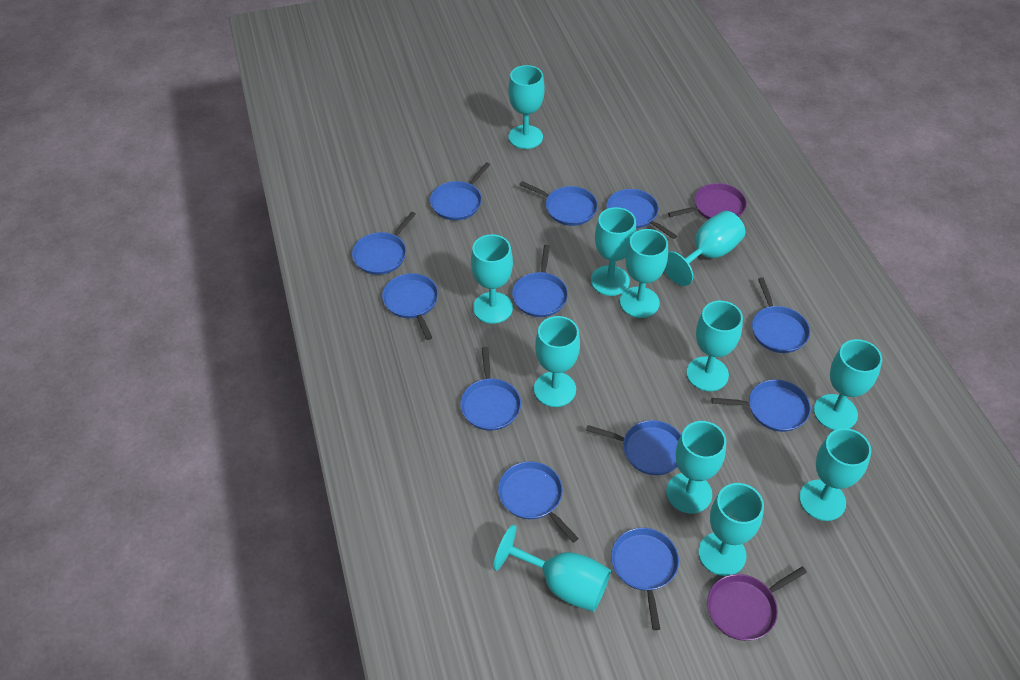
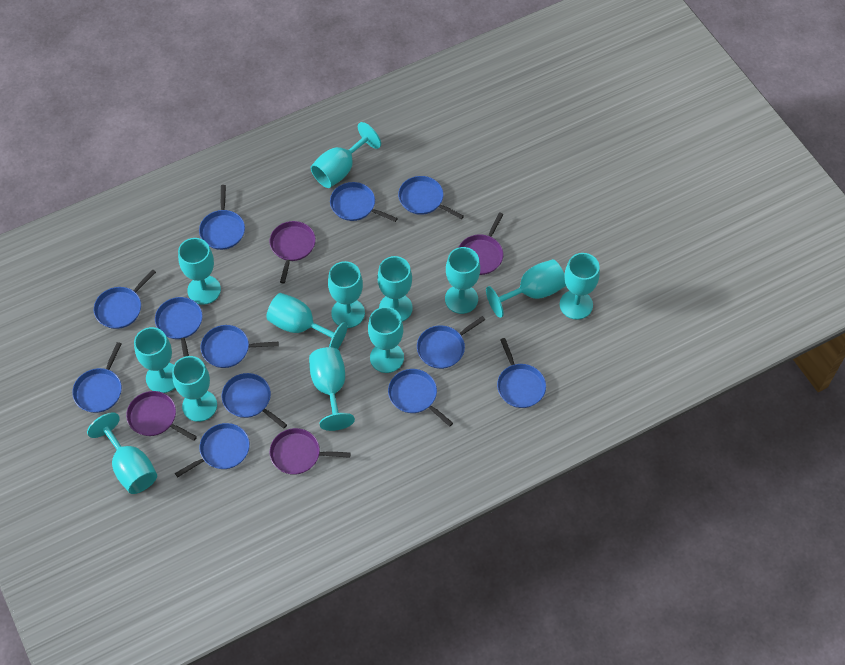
purple pan: [668,183,747,220] [707,566,807,641] = 2 -> [126,391,197,441] [270,221,316,284] [270,428,351,475] [458,212,504,275] = 4
turquoise goblet: [471,234,513,324] [493,525,611,612] [508,65,545,149] [534,316,580,407] [591,207,636,296] [620,229,668,318] [664,211,745,286] [666,421,726,513] [686,301,743,391] [698,483,764,576] [799,428,872,521] [814,339,882,430] = 12 -> [87,413,157,494] [134,327,175,393] [172,356,217,422] [178,238,221,305] [266,293,348,349] [309,347,355,431] [311,122,381,188] [328,261,365,328] [368,307,404,373] [377,256,413,322] [445,247,480,314] [486,259,566,318] [560,253,600,320] = 13

